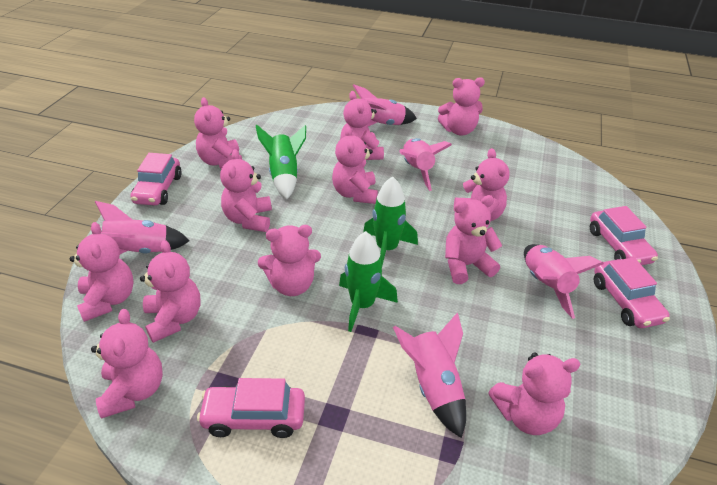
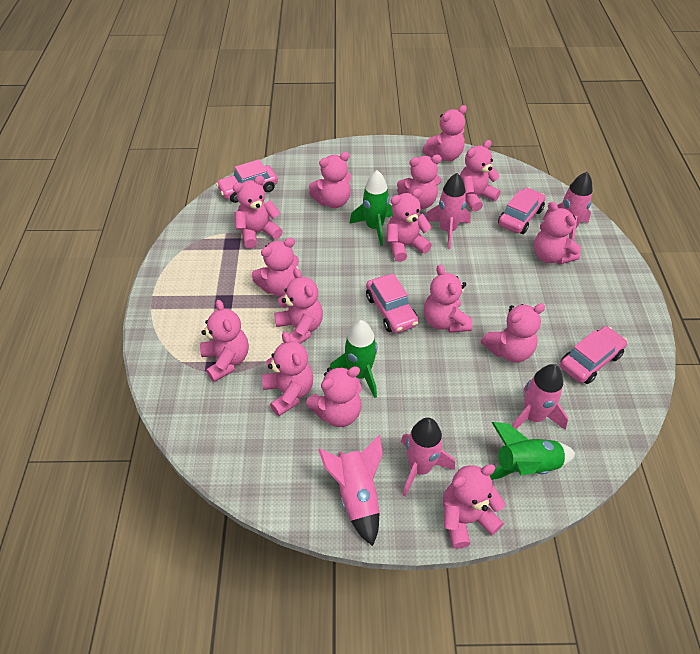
pink teddy bear: [70,222,134,322] [91,309,163,419] [140,240,200,343] [194,97,242,168] [220,149,272,232] [258,225,321,296] [332,126,378,204] [340,91,384,160] [438,77,485,136] [445,195,502,284] [454,148,510,221] [488,352,581,435] = 12 -> [200,300,249,382] [233,175,283,248] [252,237,299,297] [262,332,313,416] [274,268,323,344] [306,366,362,427] [309,152,351,208] [387,189,432,262] [397,155,442,209] [422,105,467,161] [424,265,473,333] [443,464,505,549] [460,140,501,212] [481,303,545,362] [534,202,581,264] = 15

